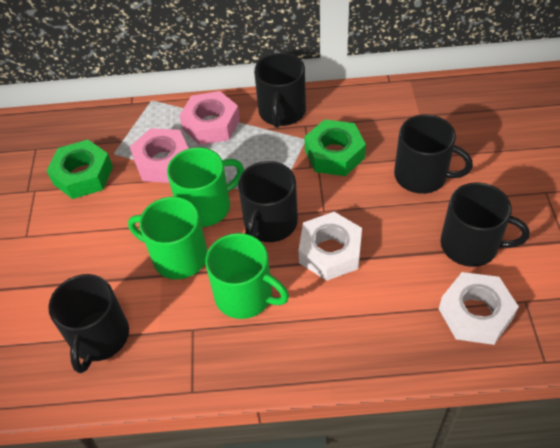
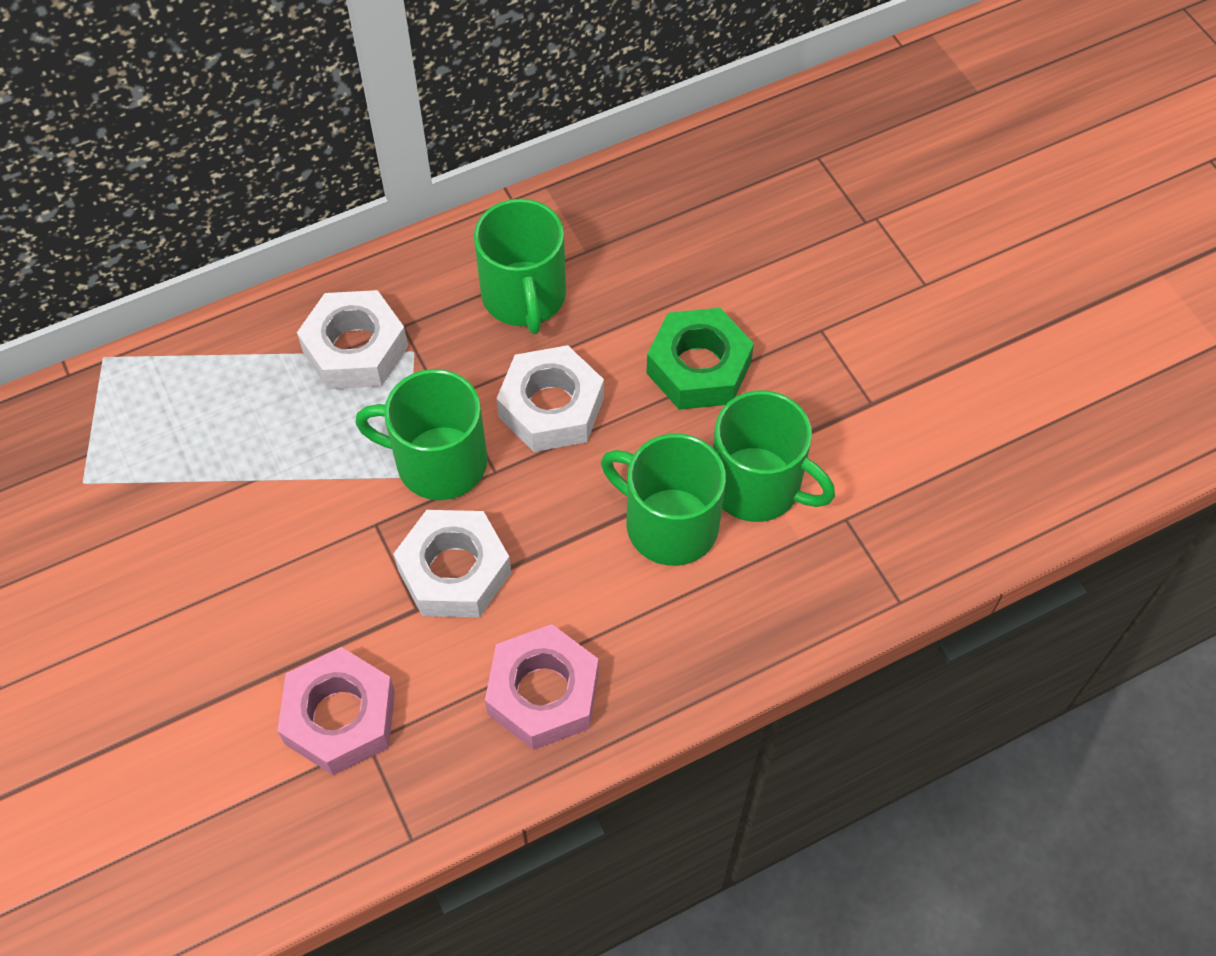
black mug: [48,274,129,373] [238,161,298,242] [254,53,306,128] [394,115,473,194] [441,182,530,267] = 5 -> none = 0
green mug: [128,197,208,279] [167,147,244,227] [205,233,289,319] = 3 -> [355,369,488,500] [474,199,566,334] [601,434,726,566] [713,391,835,522] = 4
green nut: [47,140,113,199] [304,119,366,176] = 2 -> [646,308,754,410] = 1
white nut: [298,212,362,281] [439,272,519,345] = 2 -> [297,290,408,389] [393,510,511,618] [496,345,604,452] = 3

